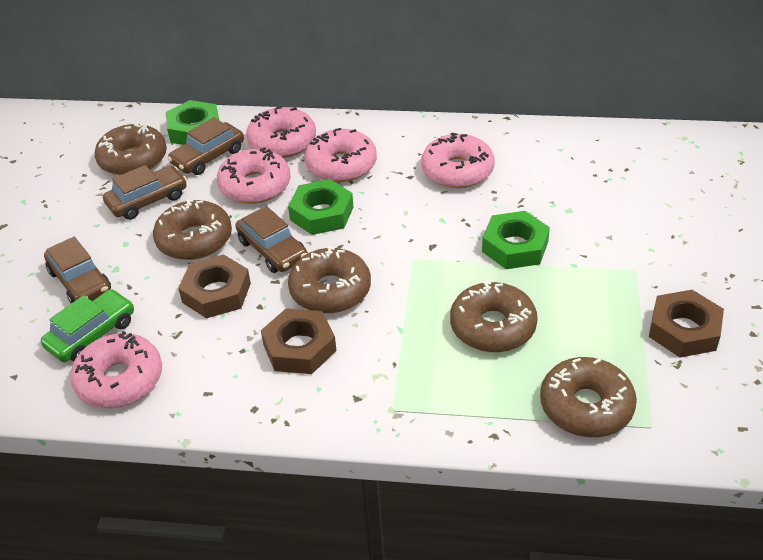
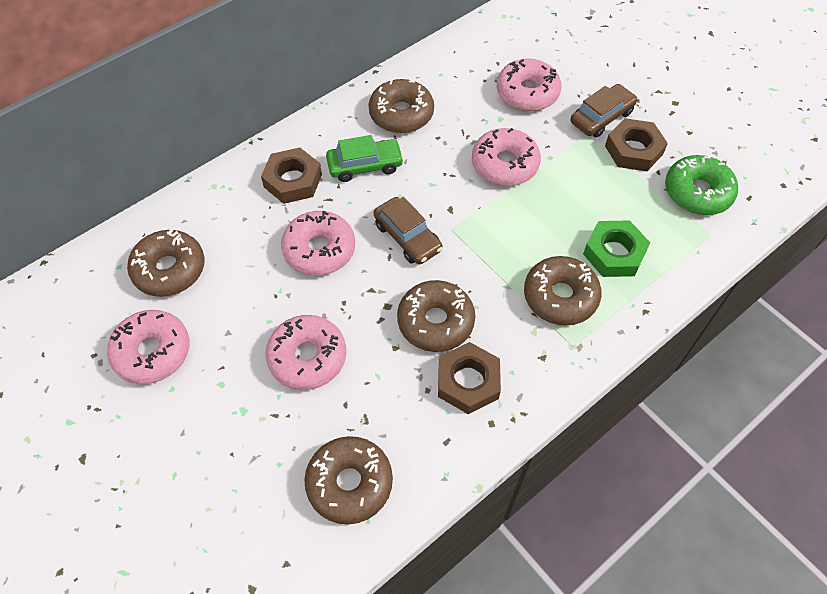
brown car: [44,237,111,303] [103,165,187,220] [167,117,244,175] [236,206,308,273] = 4 -> [374,197,443,264] [570,84,637,138] = 2
green donut: none = 0 -> [665,155,738,215] = 1
green nut: [166,100,219,145] [288,179,353,235] [482,211,550,269] = 3 -> [583,220,650,277] = 1

